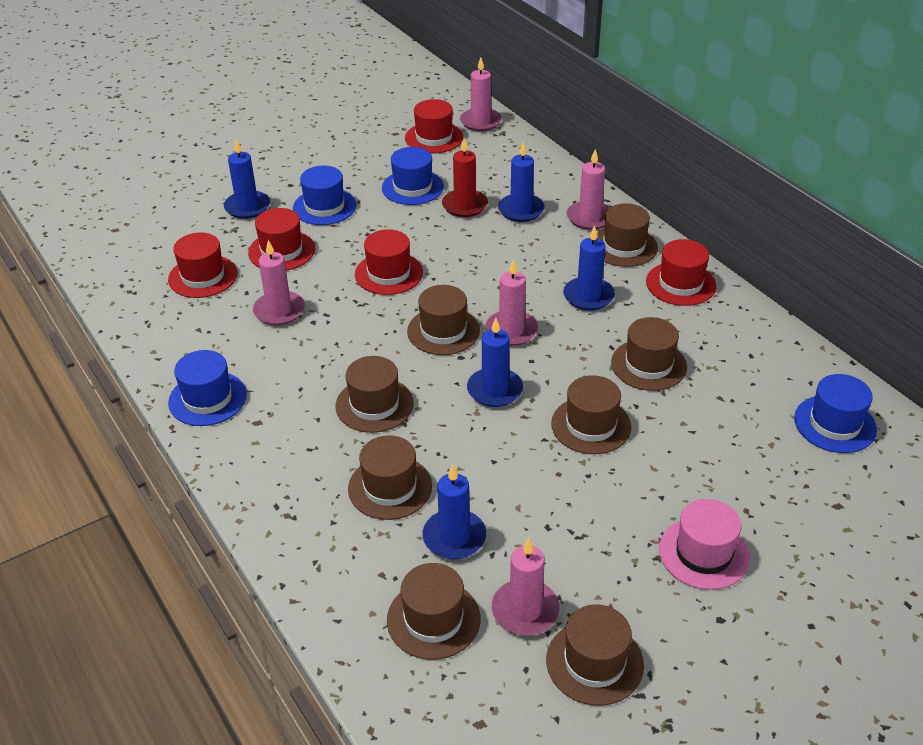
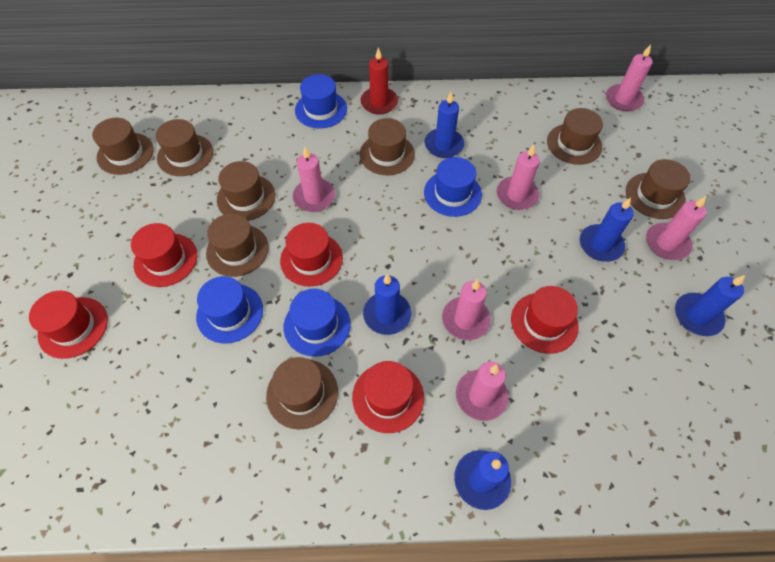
pink candle: [253,240,305,325] [460,57,502,131] [485,259,538,346] [492,538,560,635] [567,149,610,230] = 5 -> [293,147,335,212] [442,279,491,340] [456,361,508,421] [497,144,540,210] [606,44,653,111] [646,196,707,260] = 6
pink hat: [659,499,750,590] = 1 -> none = 0

